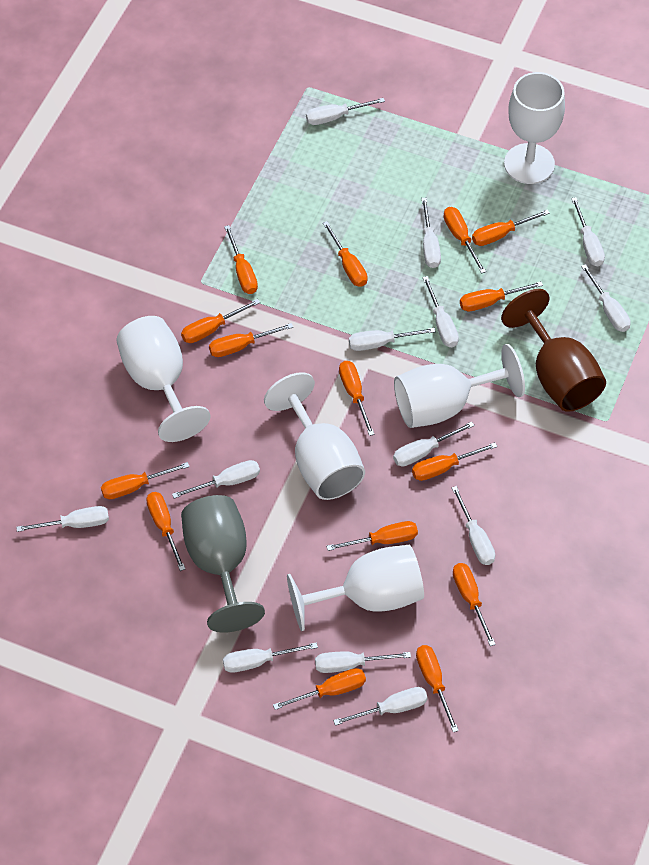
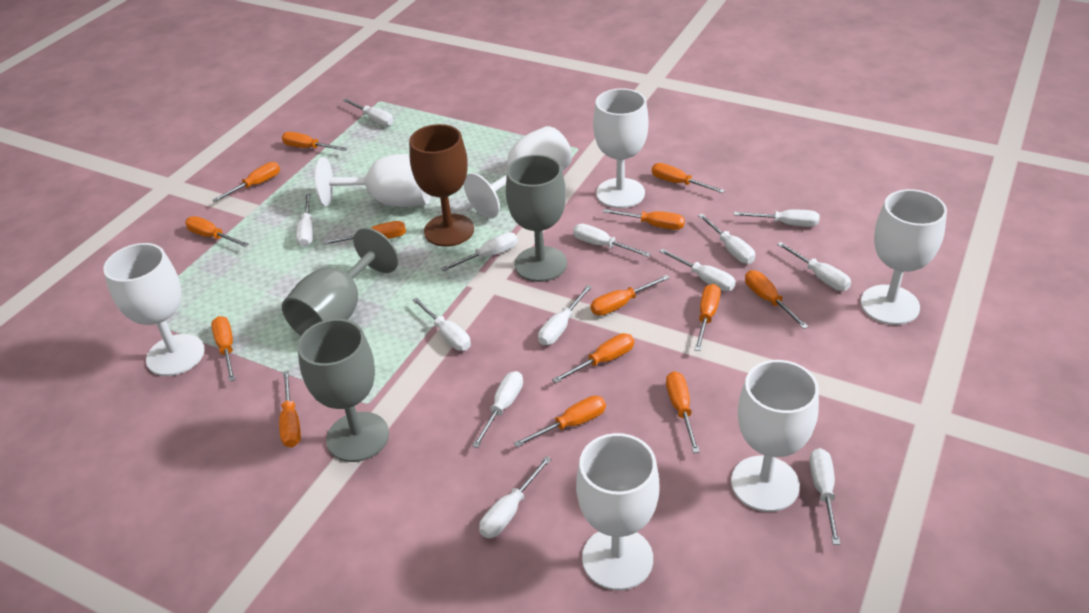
grey goblet: [181,495,265,633] = 1 -> [282,228,399,335] [297,319,389,462] [506,155,567,282] = 3
orange screwdriver: [101,462,190,499] [146,492,185,571] [181,299,260,343] [209,323,293,357] [224,225,258,294] [273,668,366,710] [323,221,367,287] [326,521,418,551] [339,361,375,436] [412,442,498,481] [416,645,459,732] [444,207,486,274] [453,563,496,646] [460,281,543,311] [472,209,550,246] = 15 -> [185,216,248,247] [211,316,235,382] [212,162,280,202] [279,371,301,447] [282,132,348,151] [323,221,406,245] [514,396,606,447] [552,333,634,383] [591,275,670,316] [603,209,685,230] [652,163,725,193] [666,371,700,453] [694,284,721,351] [745,270,809,329] = 14
white goblet: [116,316,210,442] [264,372,365,500] [287,545,424,631] [394,344,525,428] [504,72,565,184] = 5 -> [103,243,205,376] [315,154,431,207] [464,126,572,218] [576,433,659,590] [593,88,648,208] [731,360,819,512] [861,189,947,325] = 7

